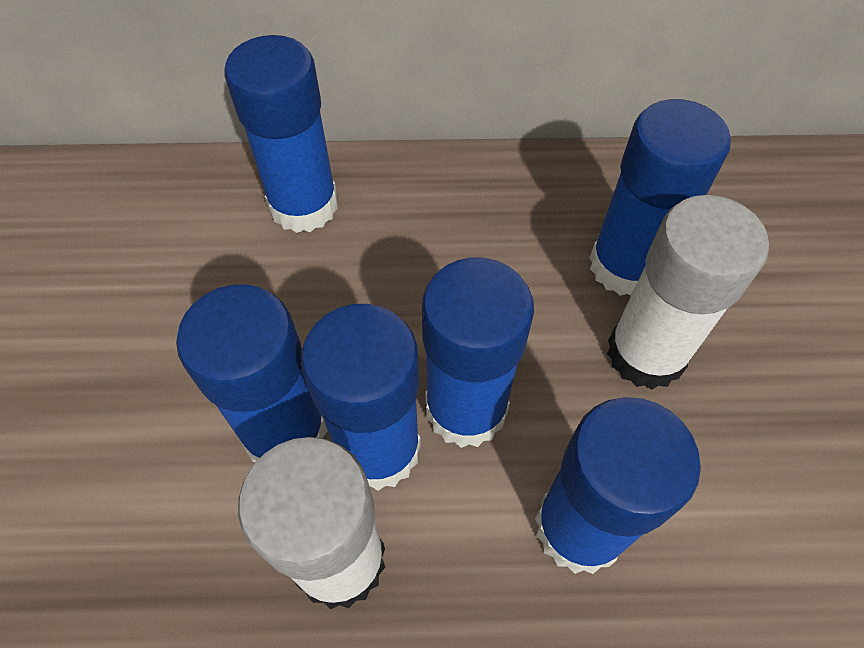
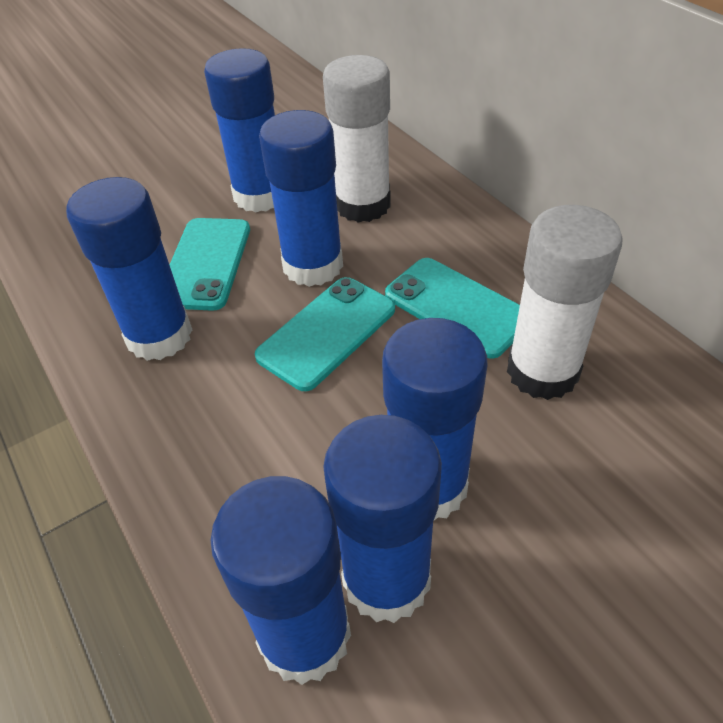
turquoise phone: none = 0 -> [170,218,250,311] [255,277,395,391] [385,258,520,359] = 3

